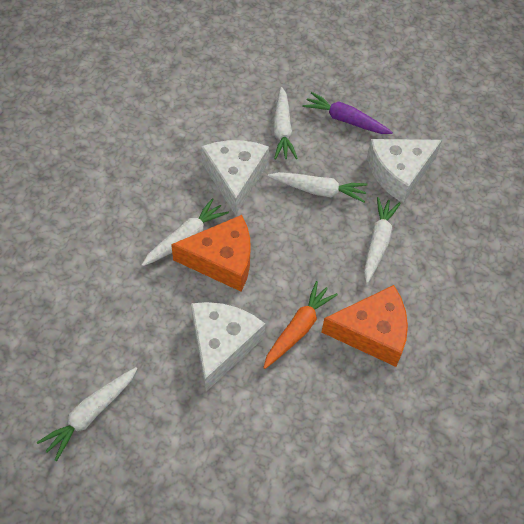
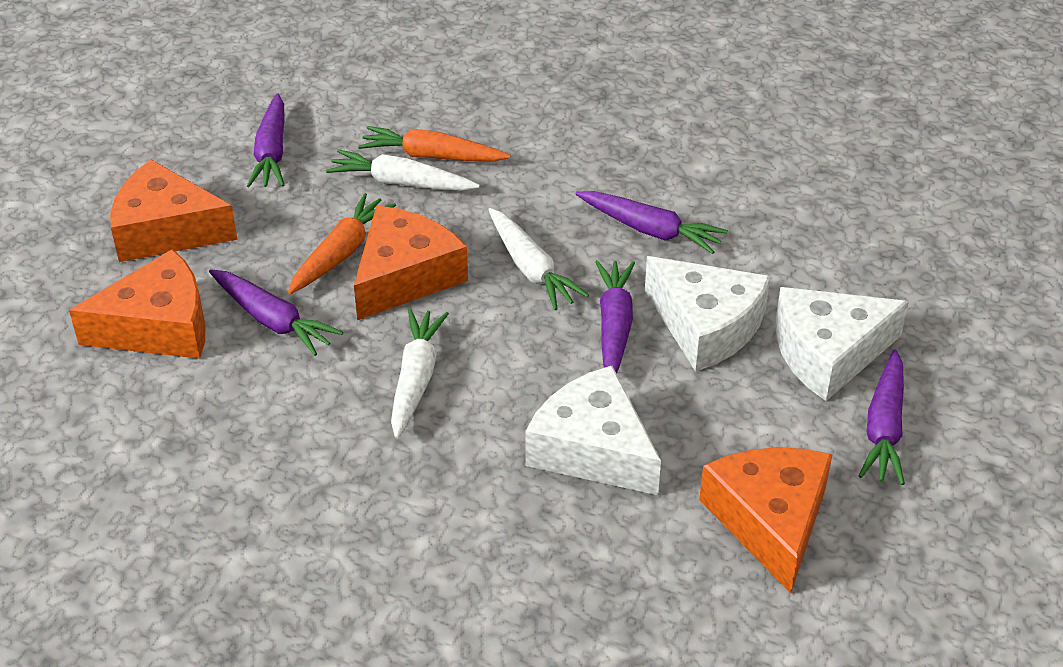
orange carrot: [263,281,338,369] = 1 -> [288,193,396,294] [358,126,510,162] = 2
orange cheese: [171,215,250,291] [321,285,408,367] = 2 -> [69,249,205,359] [110,160,238,262] [354,206,468,320] [699,447,833,593] = 4
purple carrot: [303,92,393,134] = 1 -> [209,269,343,356] [247,93,285,187] [576,191,728,254] [595,260,635,374] [859,349,905,485] = 5
white carrot: [37,367,137,461] [142,198,229,266] [268,172,368,203] [273,87,298,160] [364,197,401,283] = 5 -> [326,149,480,191] [391,309,449,439] [488,208,589,310] = 3

